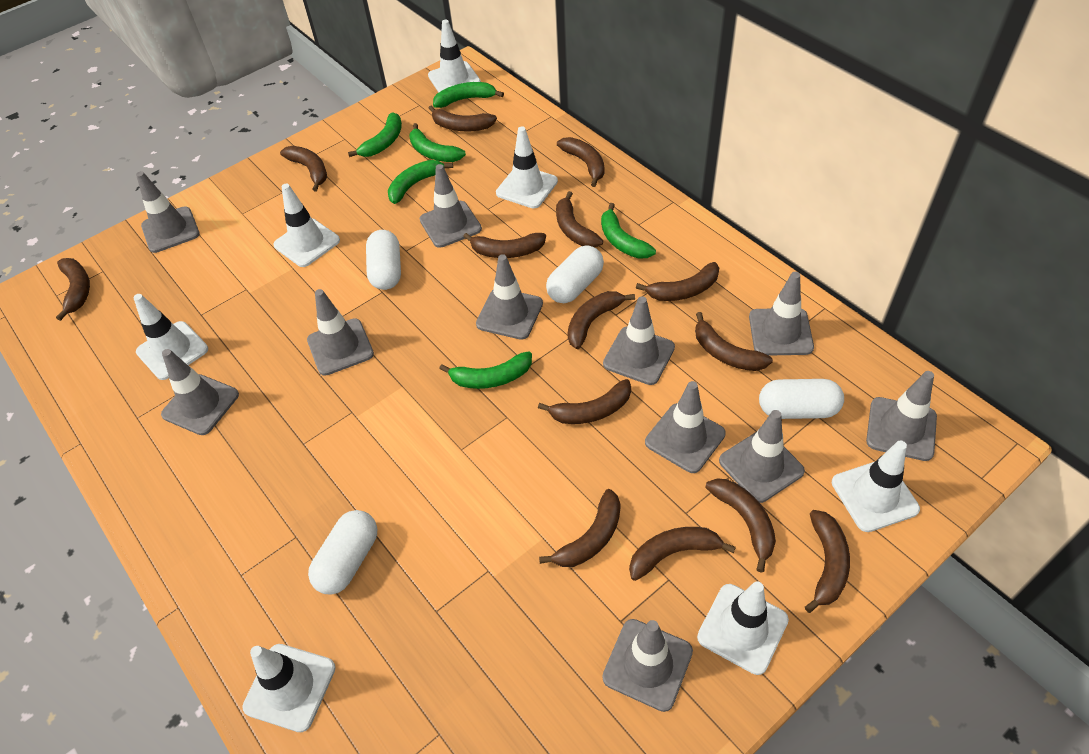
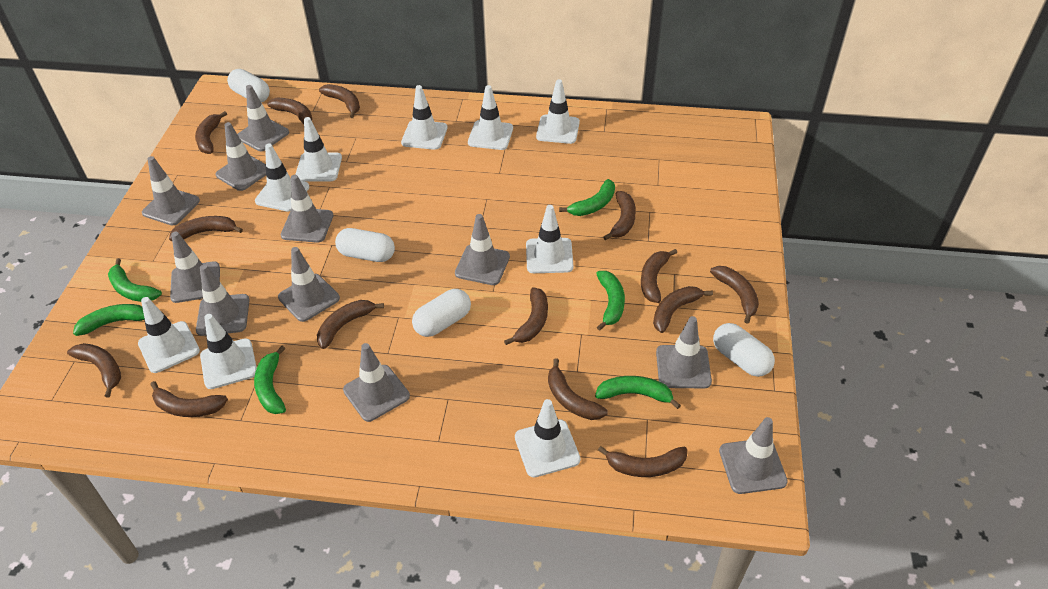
white traffic cone: [134,294,208,380] [242,644,336,732] [273,184,340,267] [428,20,481,93] [496,126,558,208] [697,581,789,675] [832,441,920,532] = 7 -> [138,297,200,373] [200,314,257,389] [255,143,309,212] [295,117,342,181] [401,85,448,150] [468,85,513,150] [515,399,581,477] [526,205,573,273] [536,79,580,144] = 9

